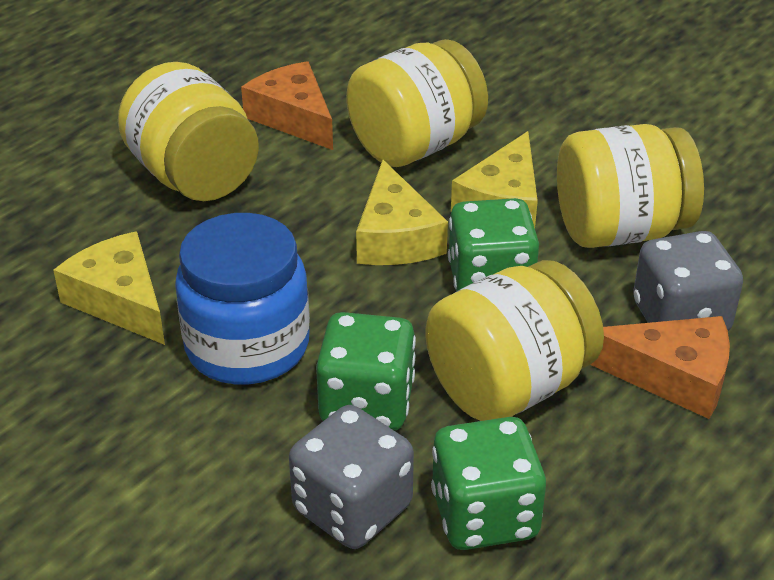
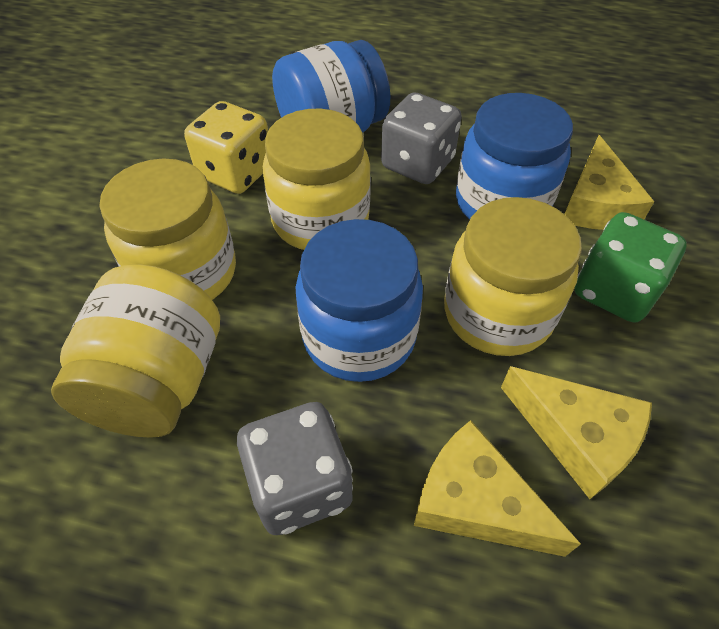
blue jar: [175,213,310,384] = 1 -> [272,40,390,133] [296,219,423,382] [456,93,573,220] = 3
green dice: [316,312,416,430] [431,417,546,550] [448,198,539,291] = 3 -> [575,212,687,322] = 1
orange cheese: [241,61,333,150] [591,316,730,419] = 2 -> none = 0
yellow dice: none = 0 -> [184,101,268,194] = 1

